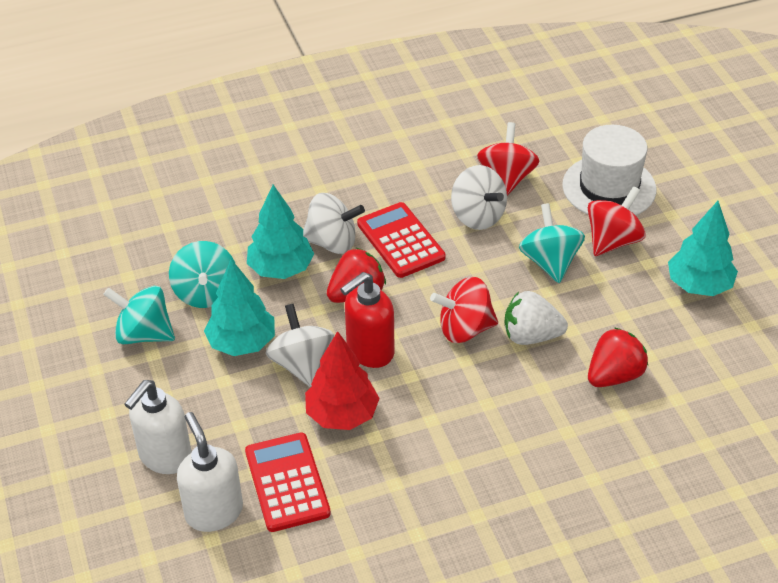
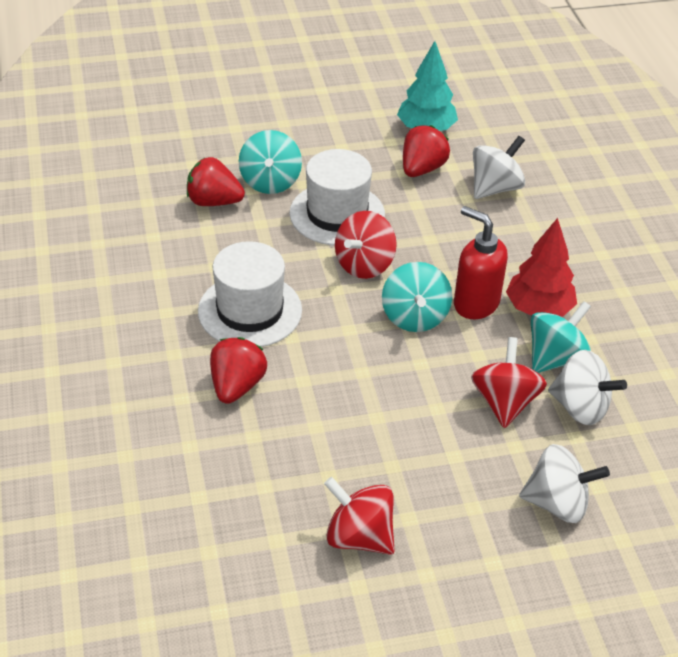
red calculator: [245,433,331,532] [357,202,446,278] = 2 -> none = 0
red strawberry: [327,248,386,303] [588,327,648,387] = 2 -> [187,157,245,206] [210,337,267,404] [403,125,450,177] = 3
turquoise tree: [204,259,275,356] [247,185,314,279] [668,201,738,296] = 3 -> [397,41,458,131] = 1
white hat: [562,125,656,215] = 1 -> [198,241,302,347] [289,149,385,246] = 2
white soap dispenser: [124,380,192,474] [177,412,243,532] = 2 -> none = 0
white strawberry: [505,291,568,345] = 1 -> none = 0

